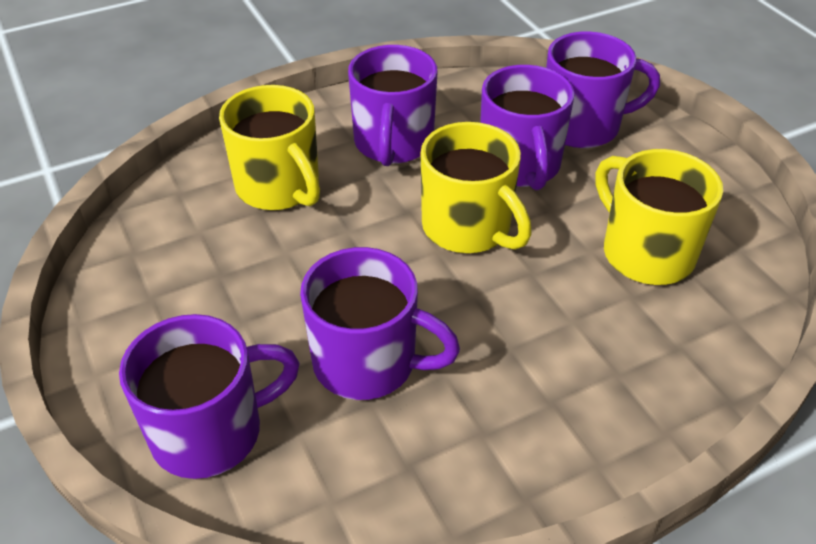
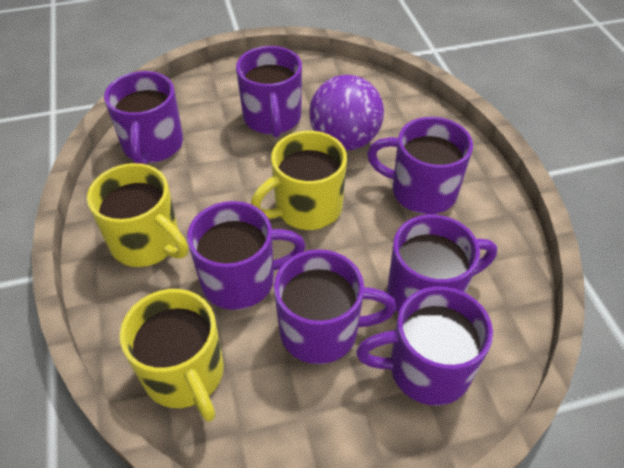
purple ball: none = 0 -> [309,75,384,151] = 1
purple mug: [119,314,300,479] [300,247,460,400] [348,45,438,166] [480,65,575,190] [546,31,660,148] = 5 -> [104,71,183,165] [187,201,306,310] [236,46,302,138] [274,249,397,364] [356,286,493,406] [367,117,473,214] [387,215,497,313] = 7

